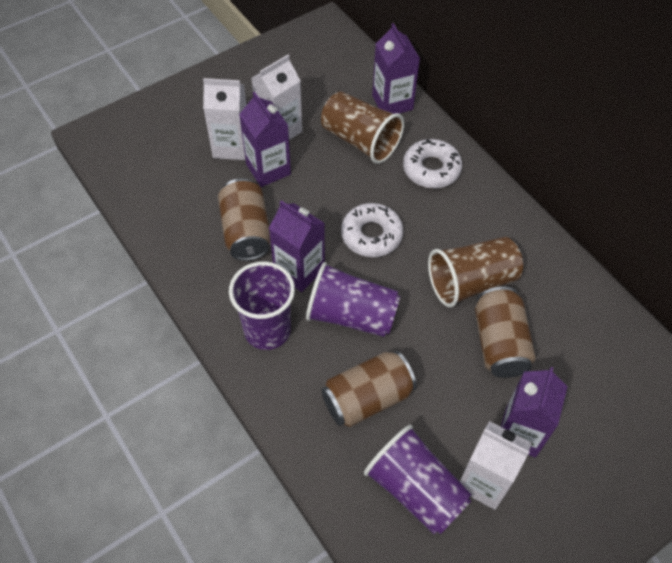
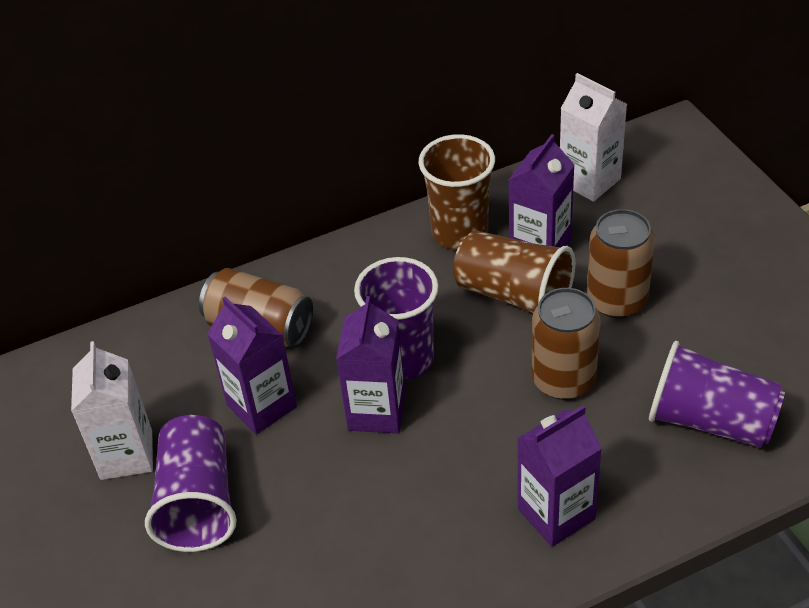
white carton: [203,78,246,160] [252,55,302,140] [460,421,532,510] = 3 -> [71,341,153,480] [560,73,627,202] = 2
white donut: [341,203,403,257] [403,139,462,188] = 2 -> none = 0

